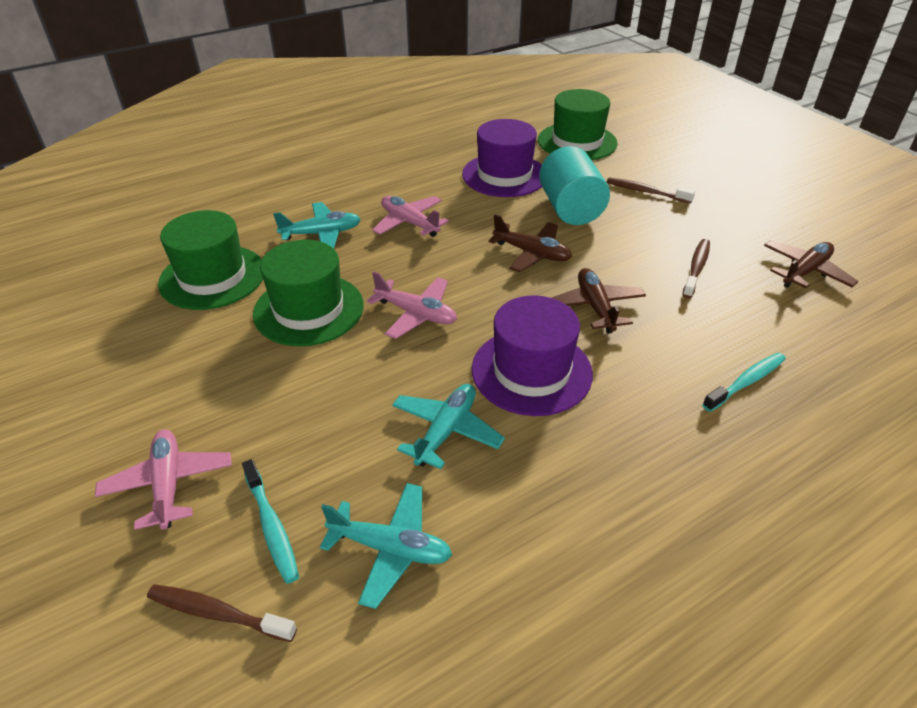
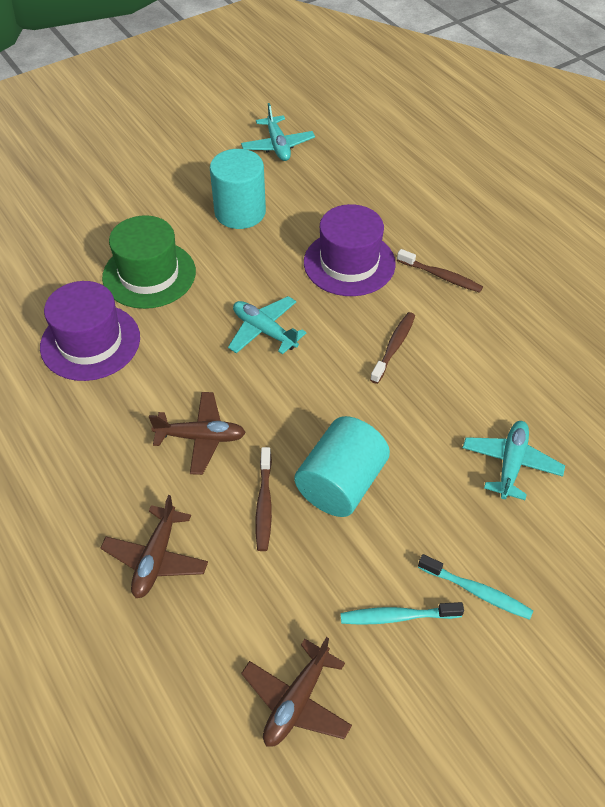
green hat: [158,210,263,310] [253,240,364,346] [538,89,618,160] = 3 -> [102,215,196,309] = 1
pink plane: [95,429,232,530] [367,271,457,339] [372,196,449,237] = 3 -> none = 0
turquoise cylinder: [539,146,610,225] = 1 -> [210,149,266,229] [294,416,390,517] = 2

